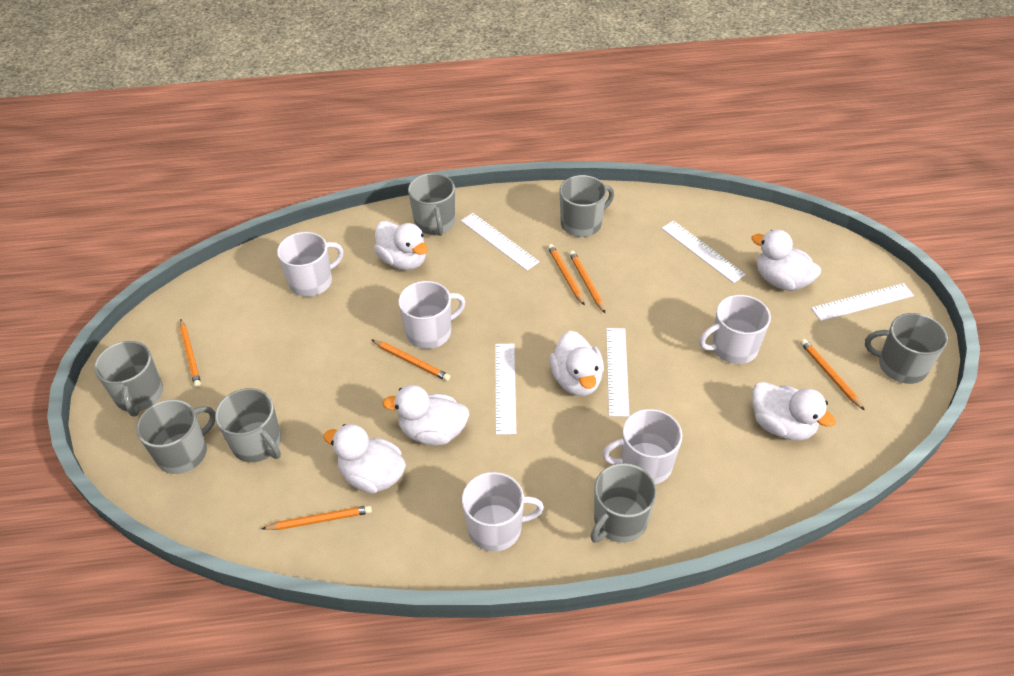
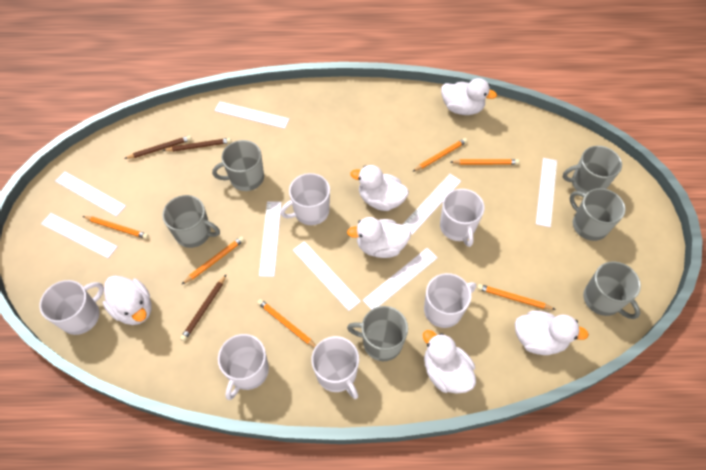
brown pencil: none = 0 -> [124,136,192,159] [163,138,231,152] [180,274,227,341] = 3
grey mug: [94,341,163,416] [136,399,216,474] [215,388,281,462] [408,173,455,236] [560,175,614,237] [590,463,657,543] [865,313,948,384] = 7 -> [162,195,220,248] [212,140,264,191] [347,306,408,361] [563,146,622,193] [570,188,625,241] [583,261,641,319] = 6
white mug: [277,232,344,297] [398,281,465,349] [462,472,544,552] [602,409,682,484] [699,295,771,364] = 5 -> [39,280,104,335] [218,334,269,400] [280,173,330,225] [311,336,359,399] [424,273,476,328] [440,189,484,247] = 6
white ruler: [460,213,540,271] [495,344,516,435] [606,328,629,417] [661,220,746,283] [811,283,914,321] = 5 -> [41,213,118,258] [55,171,126,217] [214,101,289,129] [259,201,282,277] [293,241,361,311] [363,248,438,310] [402,174,461,235] [536,158,557,227] = 8

